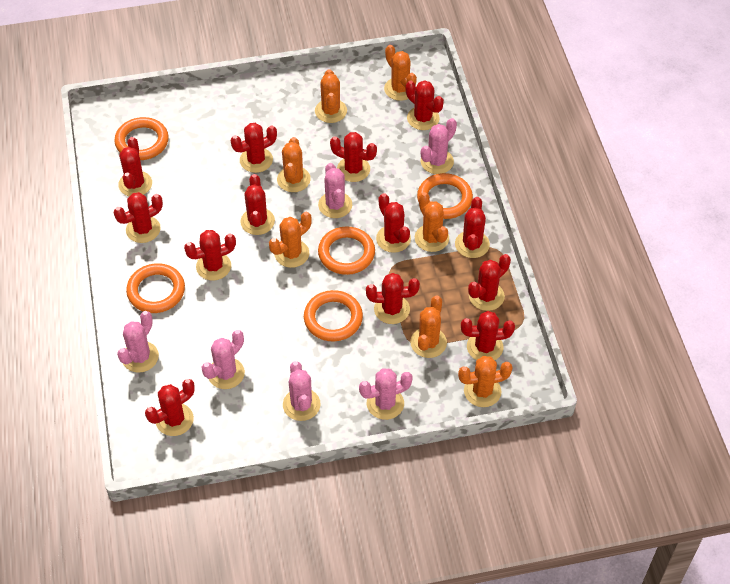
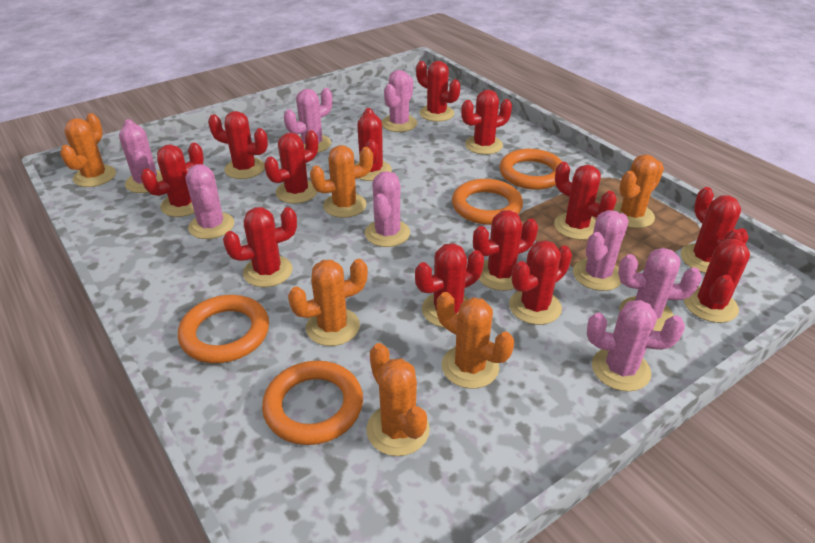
orange cactus: [269,212,312,268] [277,137,311,192] [315,69,347,123] [384,45,417,101] [410,295,447,358] [415,192,449,252] [458,356,513,407] = 7 -> [60,113,116,187] [288,259,368,346] [310,145,373,218] [366,343,430,456] [437,292,514,389] [613,154,664,228] = 6
orange ring: [114,117,169,160] [126,263,185,313] [304,290,363,341] [318,226,375,275] [417,173,473,219] = 5 -> [178,295,269,363] [262,361,363,445] [452,179,523,225] [499,149,563,190] = 4
pink cactus: [117,311,159,373] [202,330,245,389] [283,361,321,421] [318,163,352,218] [359,368,413,420] [421,118,457,174] = 6 -> [119,119,163,193] [186,164,234,239] [284,88,332,153] [365,171,410,247] [382,70,417,132] [573,210,629,291] [587,300,685,391] [618,248,702,331] = 8

